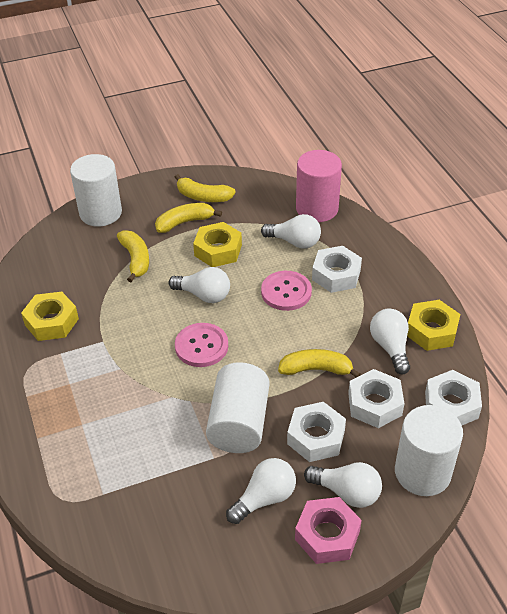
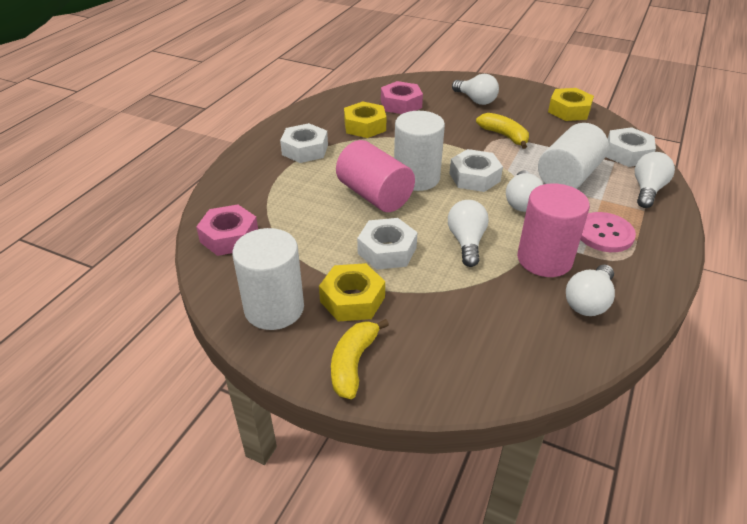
pink button: [175,323,228,367] [261,271,312,311] = 2 -> [580,212,636,252] = 1
pink cylinder: [296,150,342,222] = 1 -> [336,140,415,212] [517,183,590,277] = 2
pink nut: [295,497,362,564] = 1 -> [196,205,258,256] [381,81,423,114] = 2
yellow banana: [117,230,149,282] [155,203,222,233] [175,174,236,202] [278,349,361,377] = 4 -> [331,319,389,399] [476,113,529,149] = 2

